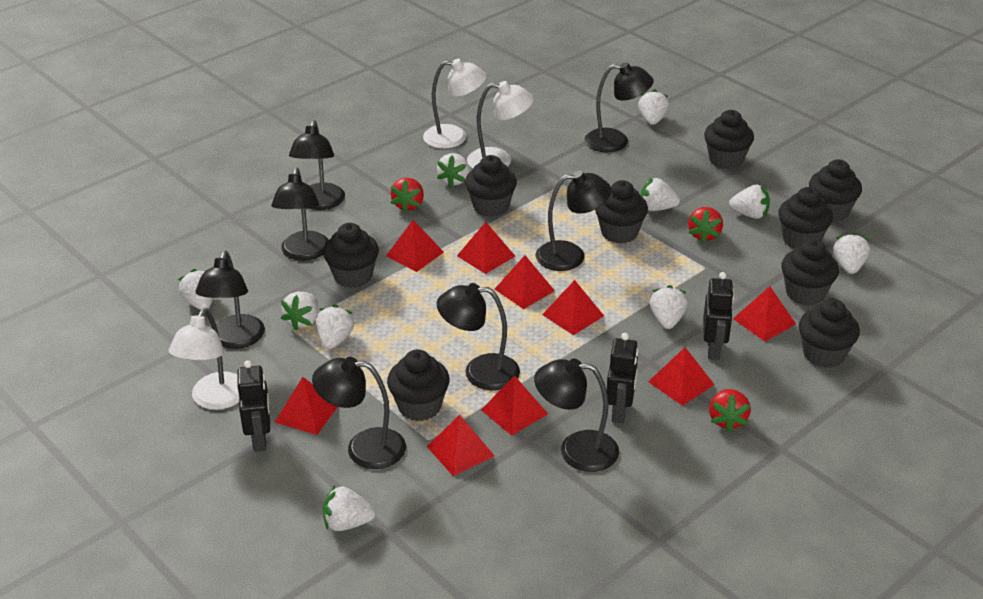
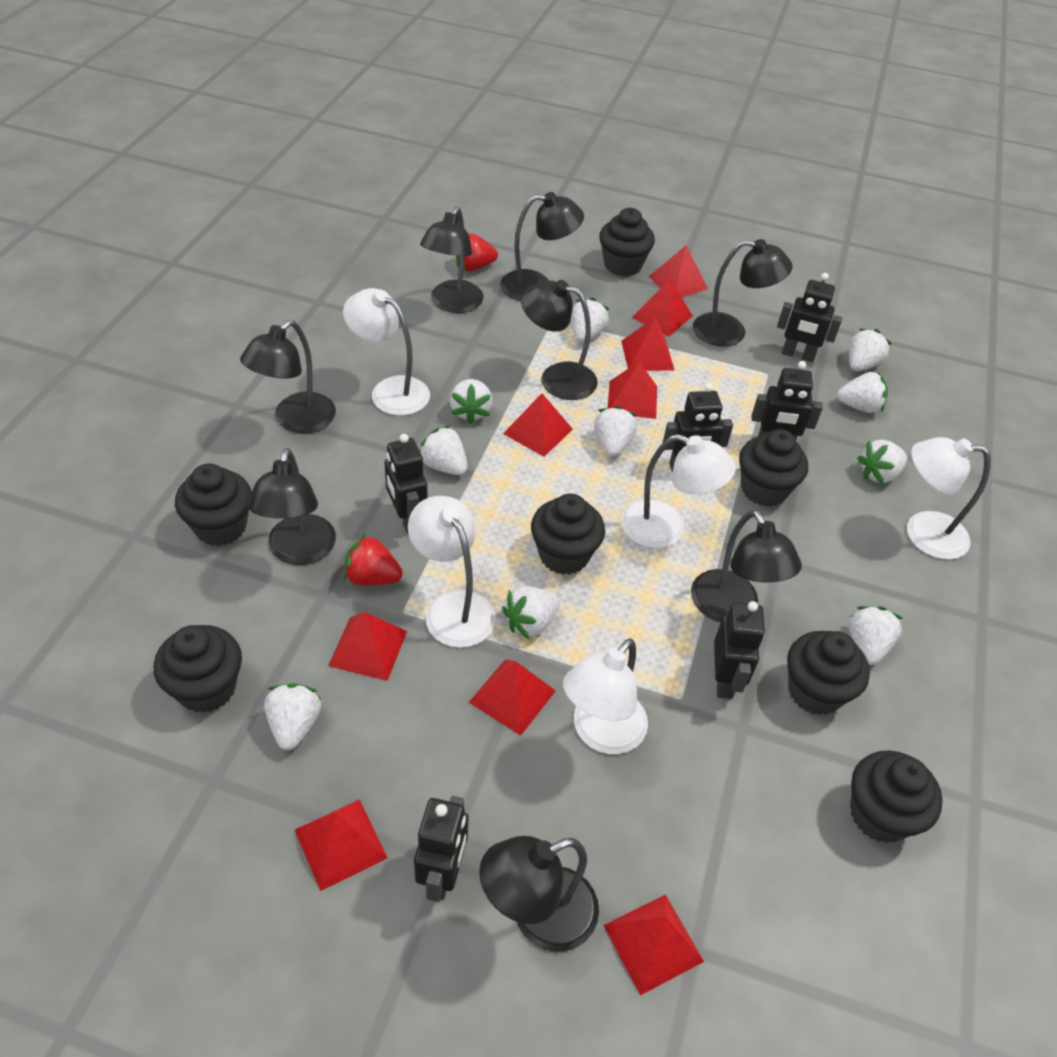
black cupcake: [323,223,379,288] [387,349,450,421] [465,155,517,217] [595,180,648,244] [704,110,754,169] [778,187,833,249] [781,239,839,306] [799,299,860,368] [809,159,862,222] = 9 -> [154,625,242,713] [175,463,252,546] [531,494,605,575] [599,208,655,276] [739,429,808,507] [787,631,870,715] [850,750,943,843] = 7
black robot: [237,360,270,452] [607,333,638,423] [703,272,734,360] = 3 -> [384,434,428,534] [414,796,468,902] [663,383,733,472] [714,601,765,699] [752,361,823,439] [777,273,842,362] = 6
red strawberry: [391,178,424,213] [688,207,723,243] [709,389,751,432] = 3 -> [344,534,403,586] [456,233,498,271] = 2
white lamp: [168,308,239,410] [423,59,486,148] [467,81,534,169] = 3 -> [343,288,430,415] [408,496,496,648] [563,638,648,754] [621,434,736,548] [907,437,991,560] = 5

